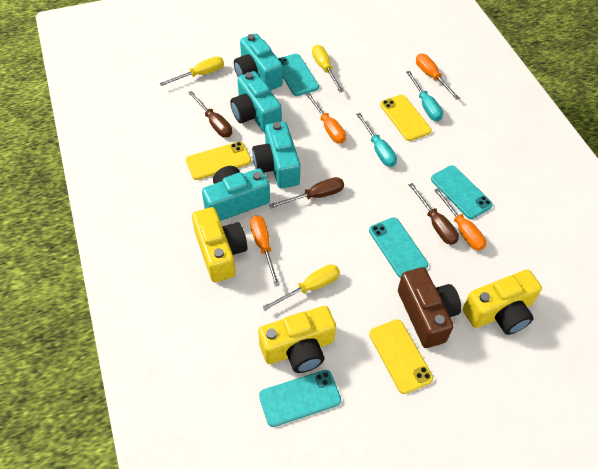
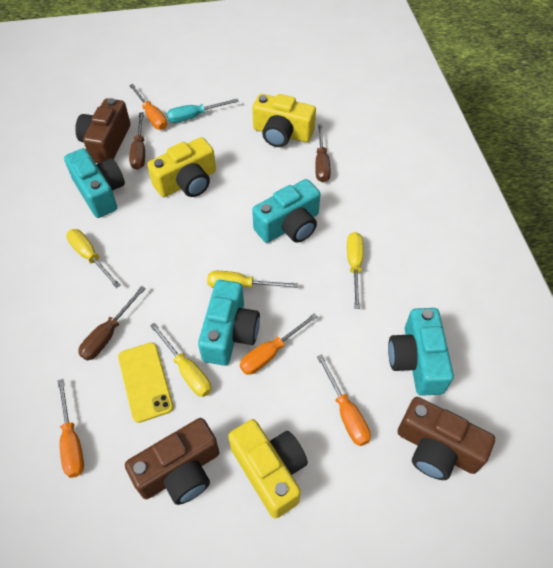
brown camera: [398,267,461,348] = 1 -> [75,98,130,163] [125,418,219,505] [398,397,495,480] = 3
turquoise phone: [259,370,341,427] [278,54,319,96] [369,217,428,278] [431,165,493,219] = 4 -> none = 0
turquoise screwdriver: [356,113,397,167] [406,71,443,121] = 2 -> [167,98,239,123] = 1
yellow phone: [186,142,251,180] [369,319,433,394] [380,95,432,141] = 3 -> [118,342,174,423] = 1
yellow screwdriver: [159,56,224,86] [262,264,340,311] [312,45,344,92] = 3 -> [66,229,121,288] [150,323,211,397] [207,271,298,288] [347,232,364,309] = 4

